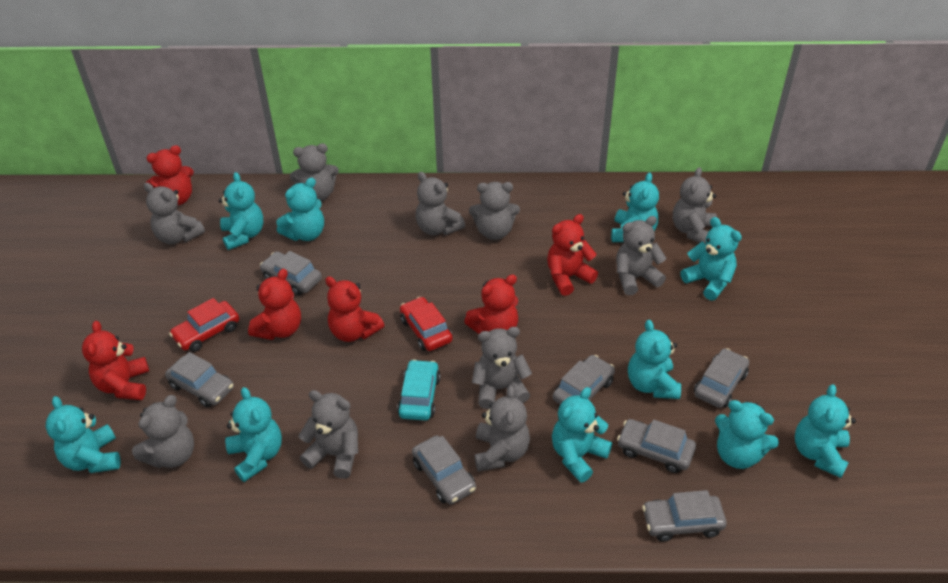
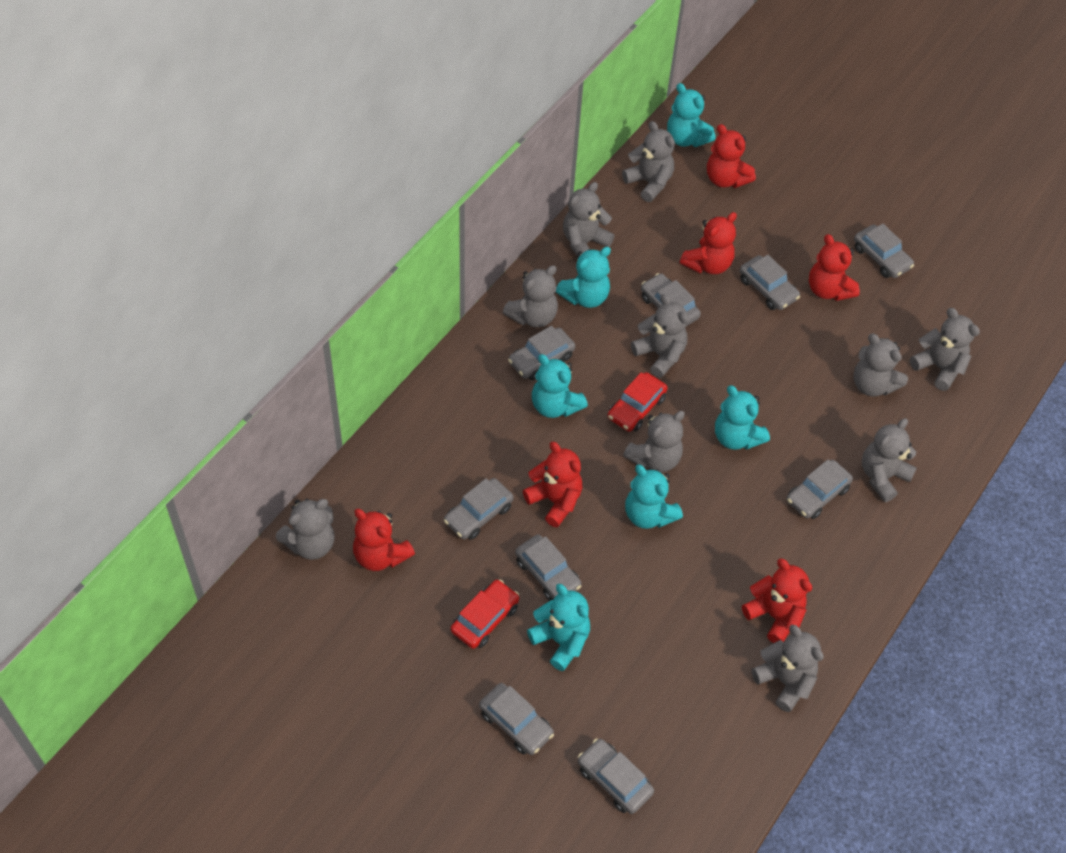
grey car: [165,352,234,408] [260,251,322,295] [412,435,476,504] [553,355,615,405] [617,419,696,473] [642,490,727,542] [694,348,749,408] = 7 -> [444,478,514,540] [479,683,554,755] [508,325,575,380] [515,534,582,601] [578,739,654,814] [641,273,701,326] [740,255,800,310] [786,459,853,519] [854,224,914,278] = 9
turquoise car: [397,359,441,420] = 1 -> none = 0
turquoise teddy bear: [46,396,121,473] [219,172,263,250] [225,387,282,482] [276,178,324,241] [552,387,612,483] [611,173,659,242] [628,320,681,399] [680,217,742,301] [715,400,779,469] [795,384,856,478] = 10 -> [527,584,590,671] [532,354,588,418] [556,247,611,308] [625,465,683,529] [667,83,715,147] [715,385,770,450] = 6

